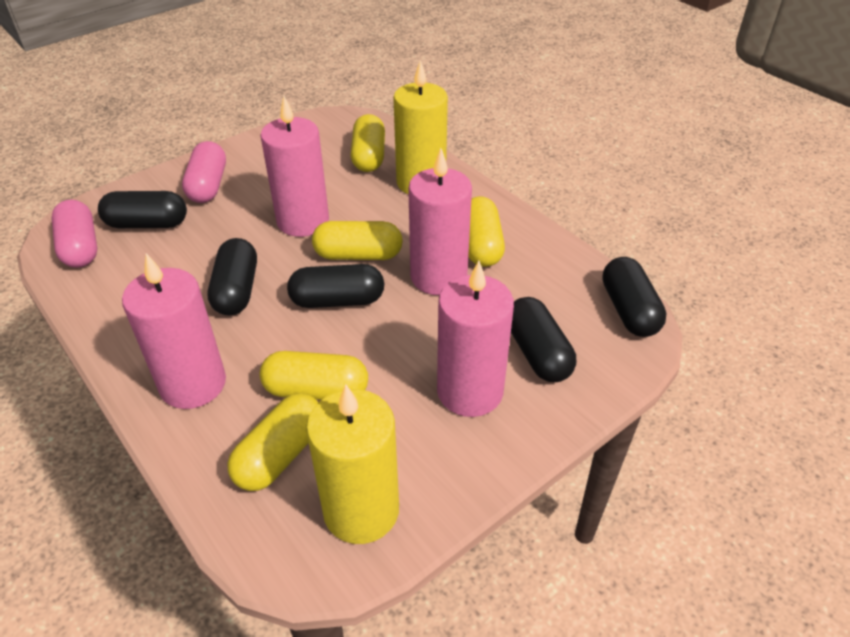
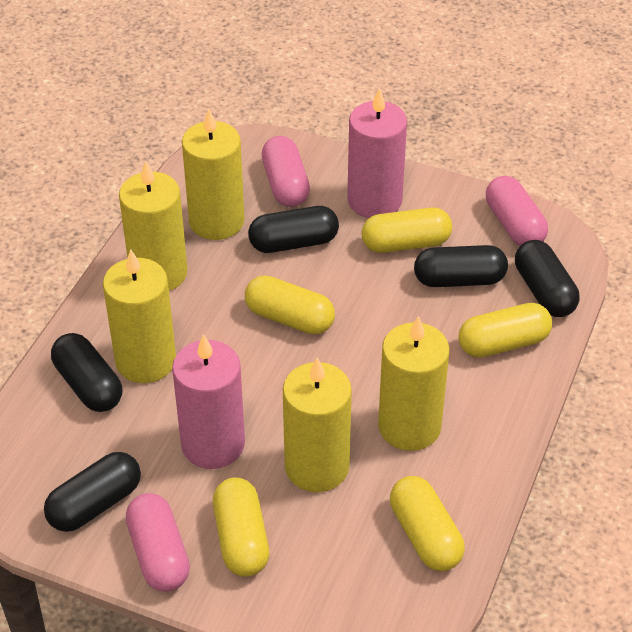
pink candle: [122,253,226,409] [260,96,329,237] [408,148,472,295] [437,261,514,417] = 4 -> [172,334,245,469] [347,88,407,218] = 2
pink capsule: [51,199,97,268] [182,141,226,203] = 2 -> [126,493,190,592] [262,136,310,207] [486,176,548,246] = 3
yellow candle: [306,384,399,544] [393,60,448,194] = 2 -> [103,249,176,383] [119,160,187,291] [182,109,245,240] [283,358,352,492] [378,316,449,451] = 5

